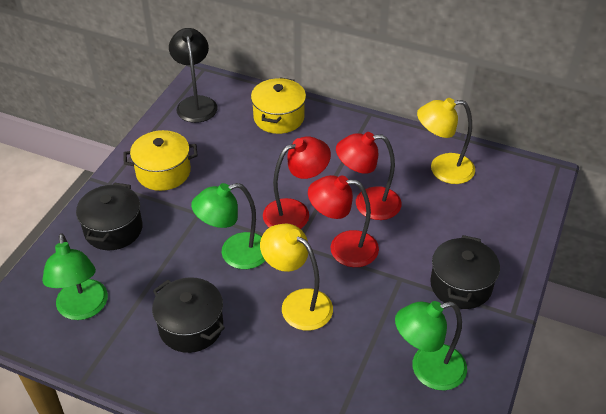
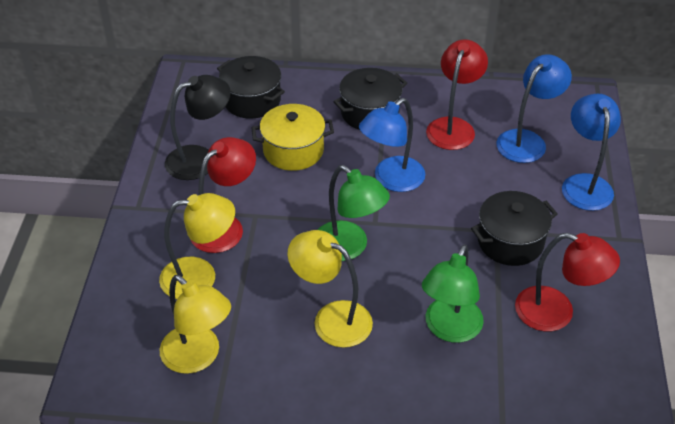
blue lamp: none = 0 -> [359,98,425,192] [496,54,572,163] [562,94,621,211] = 3
green lamp: [42,233,108,320] [191,183,266,269] [395,301,467,390] = 3 -> [318,165,390,261] [422,245,484,343] = 2
yellow lamp: [260,224,333,331] [417,98,475,184] = 2 -> [159,193,235,299] [160,275,231,374] [288,230,373,348] = 3
yellow pot: [123,130,198,191] [251,77,306,134] = 2 -> [251,104,334,171] = 1

